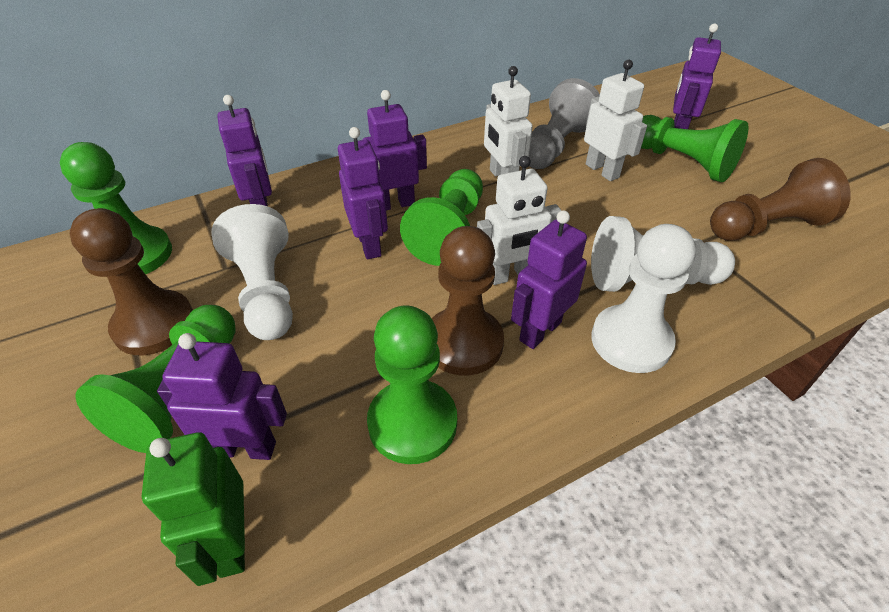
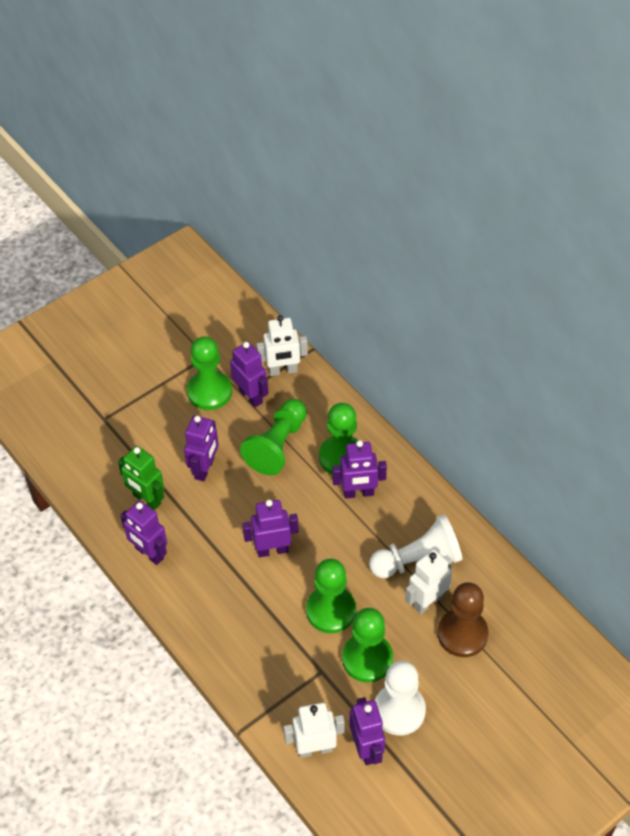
brown pawn: [70,208,193,355] [432,226,504,376] [710,158,851,241] = 3 -> [438,582,489,657] = 1
grey pawn: [529,78,600,169] = 1 -> none = 0
white pawn: [211,204,293,340] [591,216,735,292] [591,224,696,373] = 3 -> [369,514,463,578] [375,661,426,735] = 2

